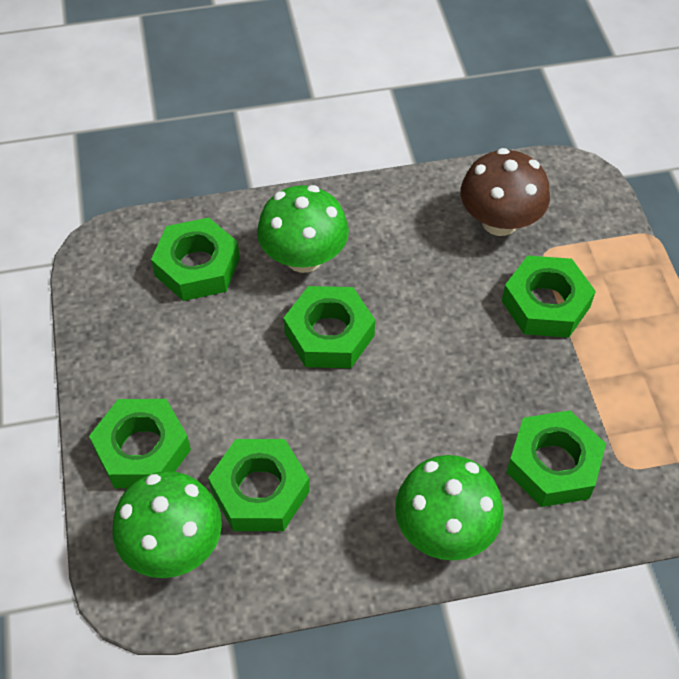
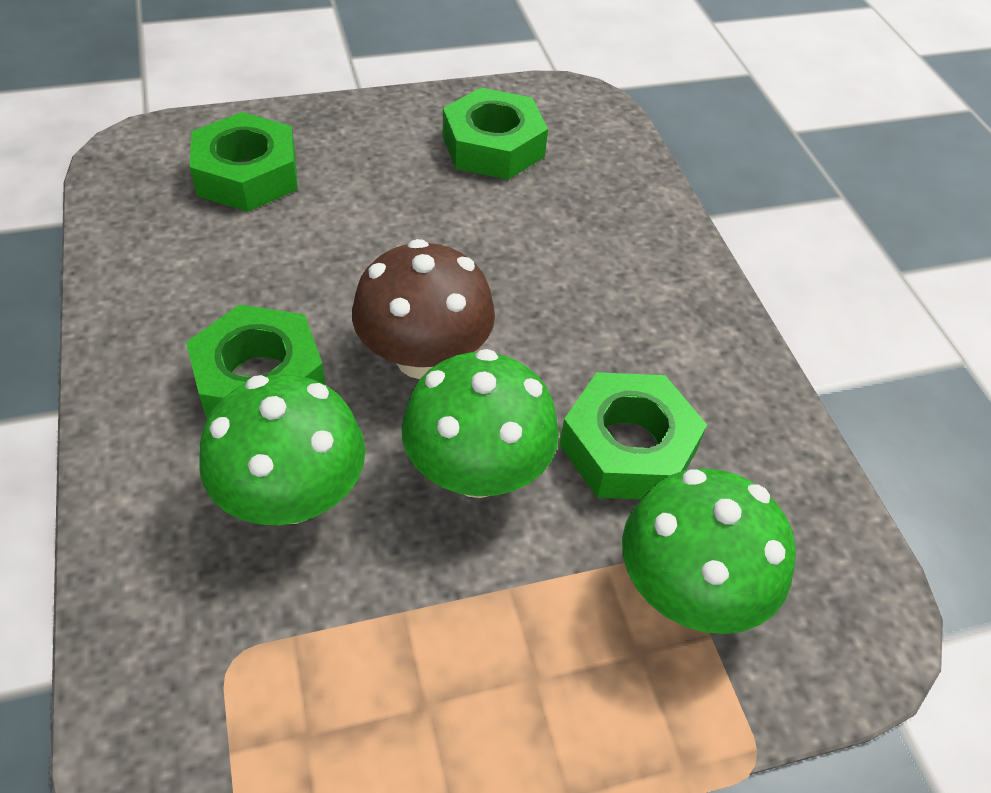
green nut: [89,399,191,488] [151,218,240,301] [208,439,310,531] [284,286,375,368] [502,255,596,338] [506,410,606,507] = 6 -> [186,305,325,418] [190,112,298,212] [443,88,548,180] [559,372,707,499] = 4

